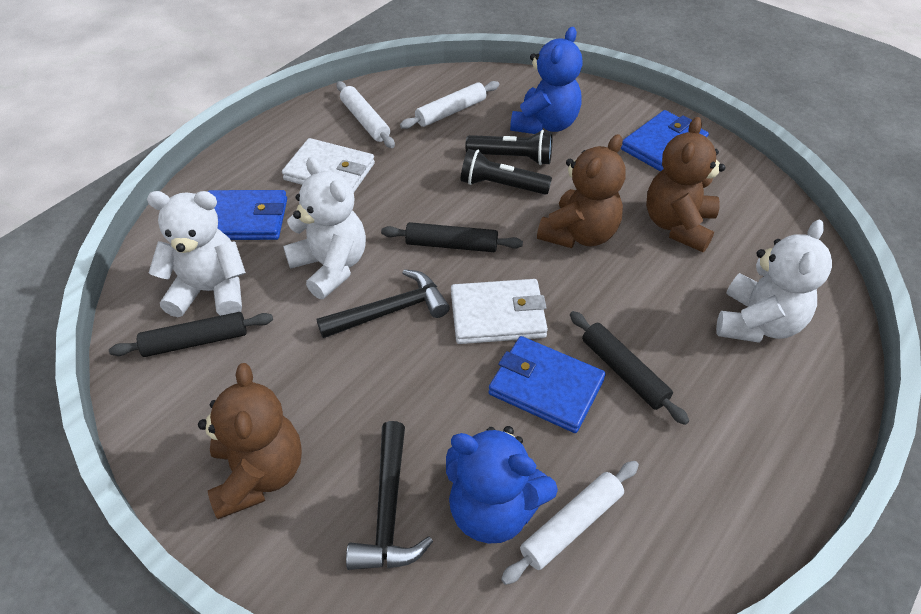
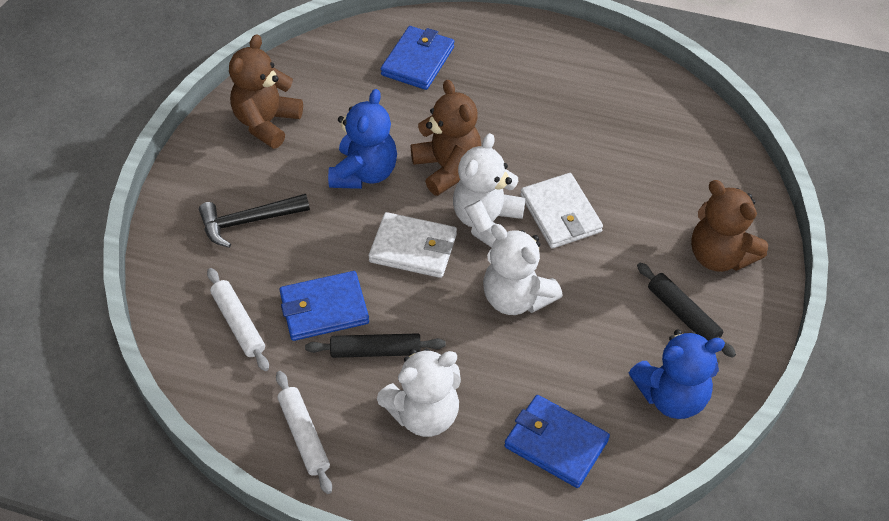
black flashlight: [461,149,552,195] [465,130,552,165] = 2 -> none = 0
black hammer: [316,269,450,338] [346,421,433,570] = 2 -> [199,194,310,248] = 1
black rolling pin: [109,312,273,357] [381,222,523,252] [570,311,689,425] = 3 -> [305,333,446,358] [637,263,736,358] = 2
white rolling pin: [336,81,395,148] [400,81,499,129] [501,461,639,585] = 3 -> [207,268,269,371] [276,371,332,494] = 2

